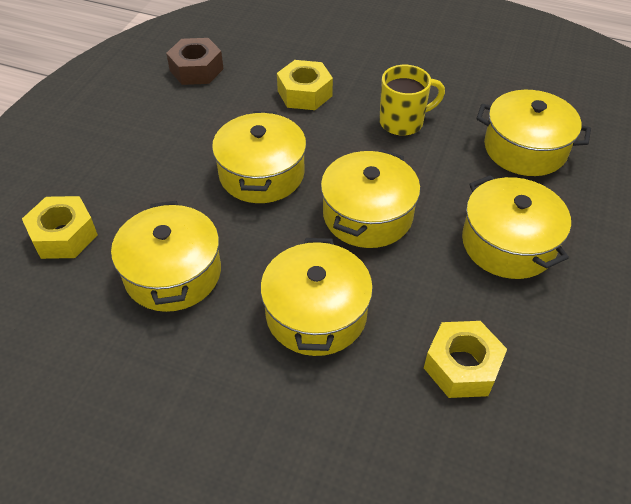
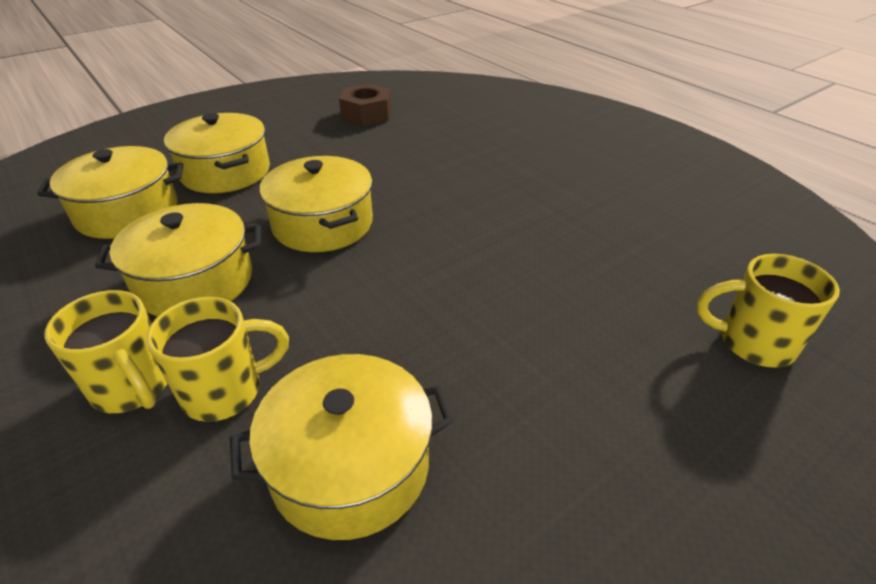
yellow mug: [379,65,445,136] = 1 -> [44,290,167,413] [146,297,289,422] [697,254,840,368] = 3
yellow nut: [22,196,98,259] [277,60,333,110] [424,321,507,398] = 3 -> none = 0
yellow pot: [111,201,221,312] [212,111,306,203] [260,238,373,356] [321,149,420,248] [462,175,571,279] [476,90,591,176] = 6 -> [38,146,183,239] [95,203,261,316] [164,113,270,193] [230,354,454,540] [260,156,373,252] = 5

